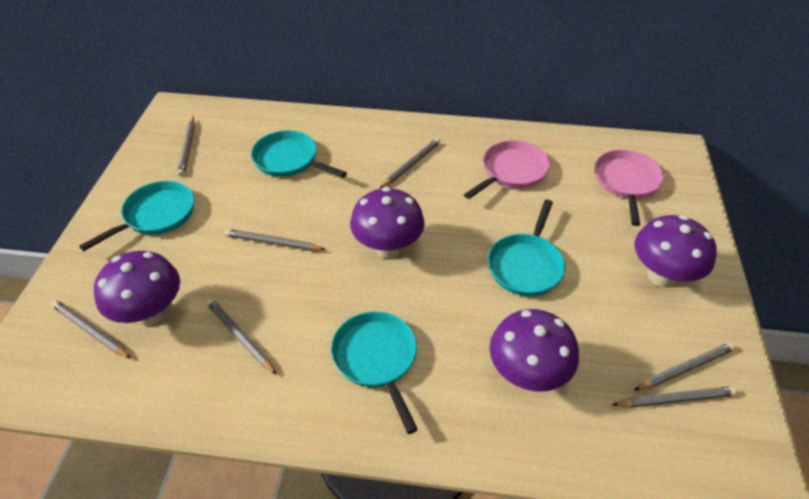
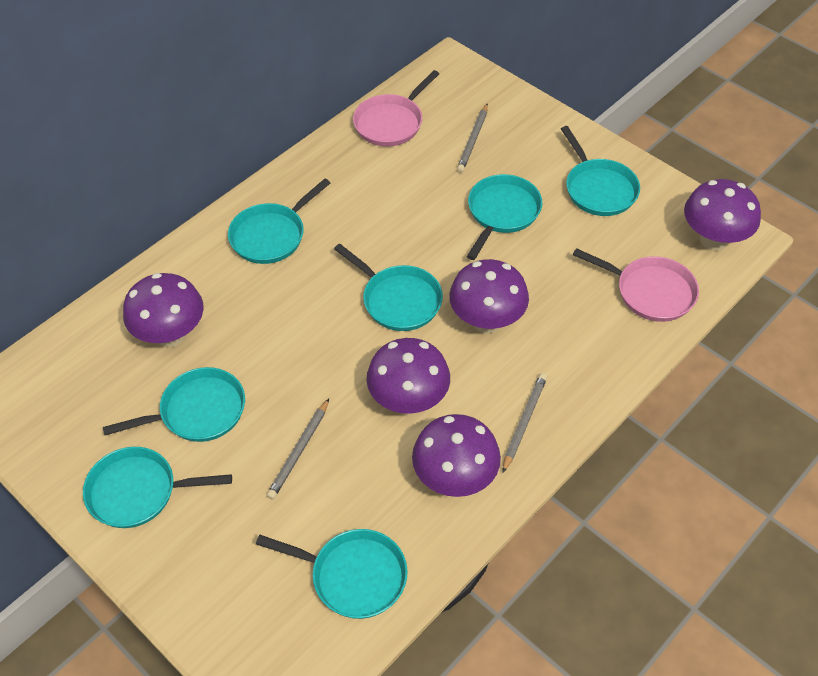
grey pencil: [51,300,131,359] [178,116,195,176] [206,298,277,375] [224,229,325,251] [379,138,440,189] [612,386,738,408] [634,342,736,390] = 7 -> [267,399,329,500] [457,103,488,173] [502,373,547,473] = 3
purple mushroom: [94,251,180,326] [350,187,425,258] [489,309,579,391] [634,215,717,287] = 4 -> [123,273,204,347] [366,338,450,414] [412,414,501,497] [449,259,529,333] [684,179,761,251] = 5
turquoise pan: [79,181,194,251] [251,130,347,178] [331,311,418,434] [488,200,565,296] = 4 -> [83,447,232,528] [103,367,245,442] [228,179,330,264] [256,529,408,619] [334,244,443,331] [467,174,542,260] [561,126,640,216] = 7

